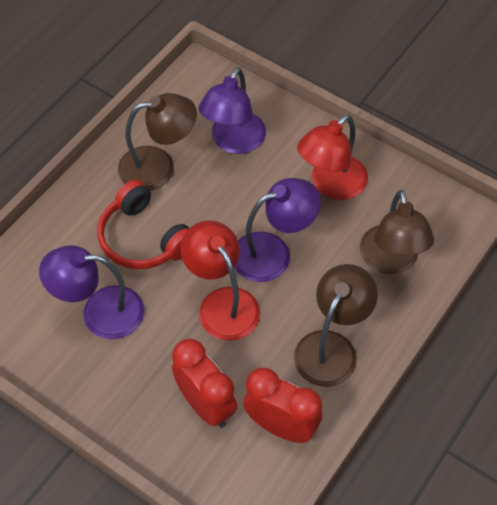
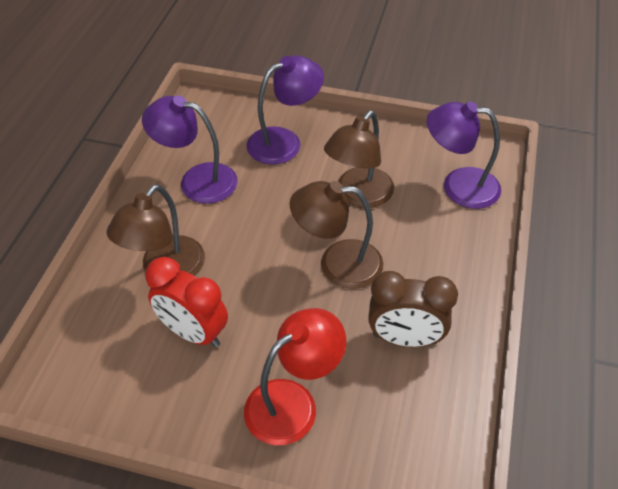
brown clock: none = 0 -> [368,271,458,347] = 1
red clock: [172,339,237,428] [243,368,322,443] = 2 -> [145,257,228,348] = 1
red headphones: [97,180,189,269] = 1 -> none = 0
red lamp: [181,220,260,341] [297,114,368,200] = 2 -> [244,308,346,445] = 1

